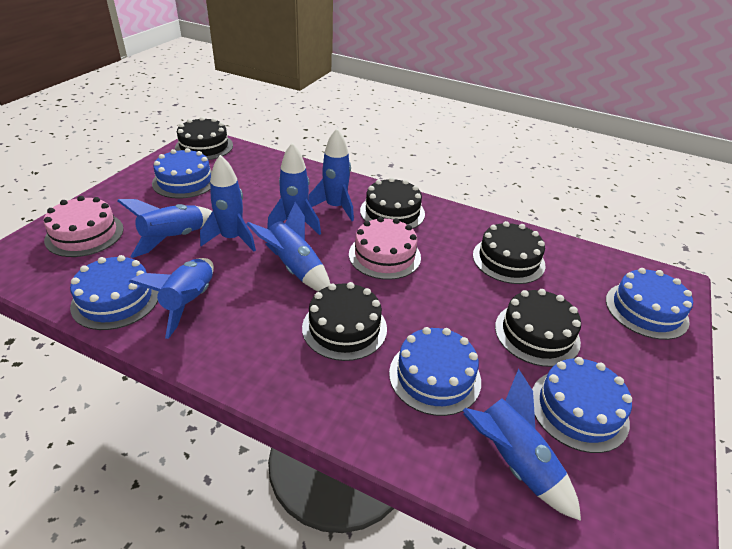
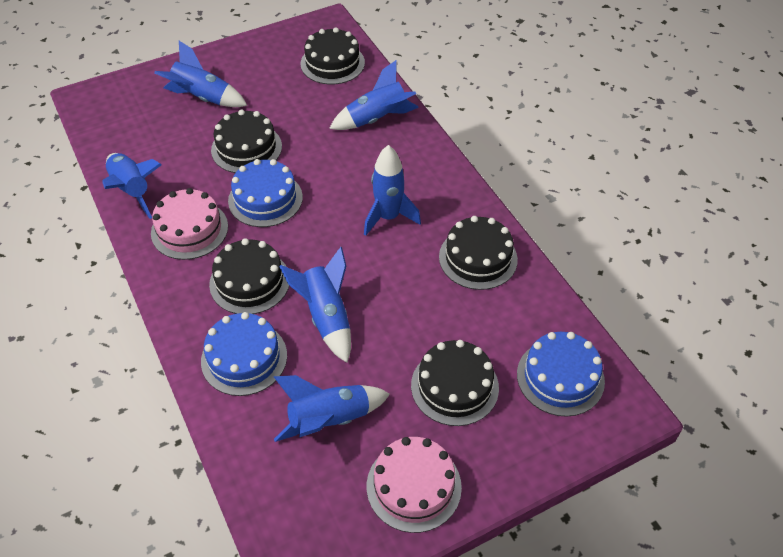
blue cake: [70,255,159,330] [152,148,212,199] [389,327,481,416] [532,357,632,453] [606,268,693,340] = 5 -> [201,312,287,396] [228,159,303,227] [517,332,605,417] = 3
blue rocket: [117,199,212,258] [129,258,214,339] [200,155,256,251] [247,202,330,292] [267,143,321,235] [308,128,354,221] [463,369,581,521] = 7 -> [102,153,162,219] [154,41,248,107] [274,375,390,442] [279,247,351,363] [329,60,419,130] [364,145,421,236] = 6

